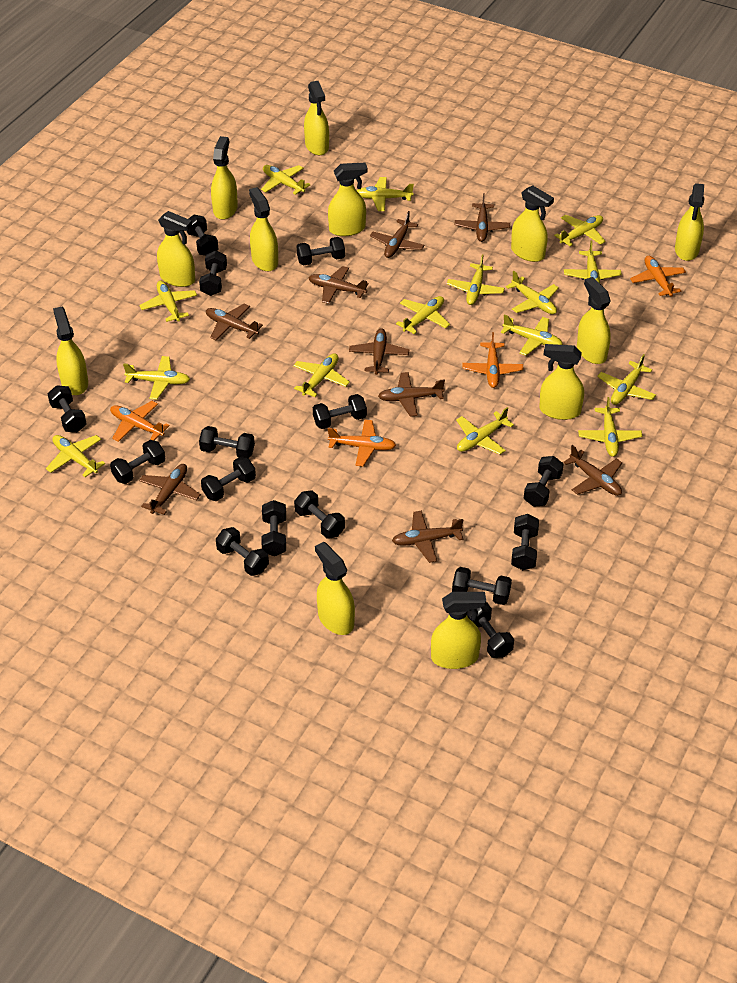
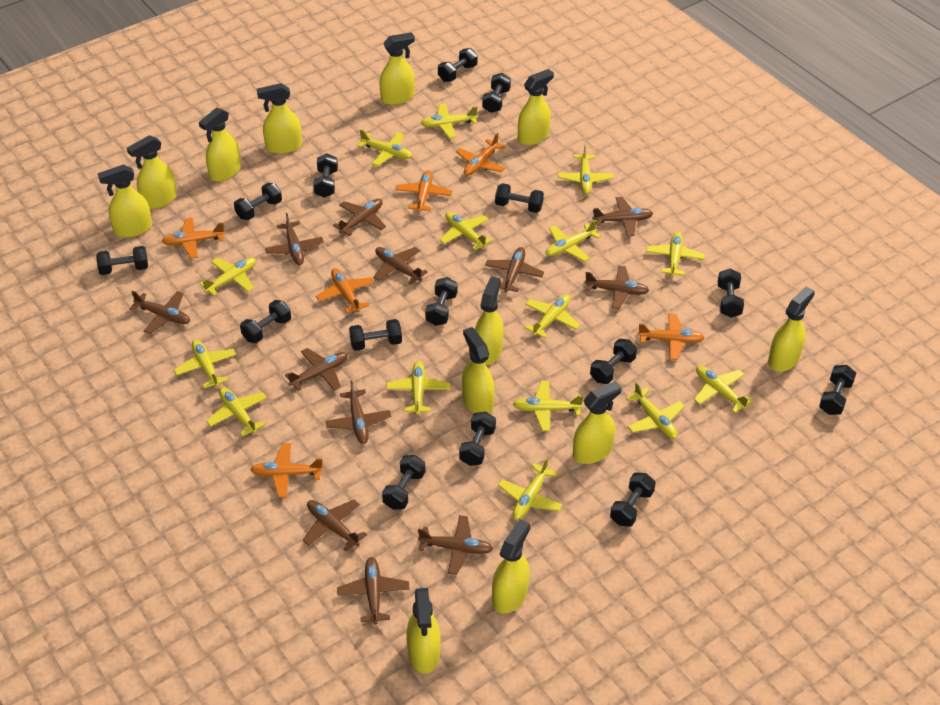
brown plane: [139,464,201,515] [206,304,263,340] [308,266,369,304] [349,328,409,375] [370,211,425,258] [378,372,445,417] [392,510,463,563] [455,193,510,242] [563,445,622,496] = 9 -> [129,291,190,334] [265,213,324,265] [285,348,348,391] [303,500,367,552] [326,381,391,444] [333,199,386,236] [337,557,410,625] [373,247,428,284] [418,515,493,575] [485,247,544,292] [585,266,649,309] [592,197,653,237] = 12
orange plane: [110,401,170,442] [328,420,396,467] [462,332,523,388] [630,256,686,297] = 4 -> [162,218,225,258] [250,443,323,498] [316,268,374,313] [396,170,452,212] [456,133,506,176] [637,314,705,360] = 6

